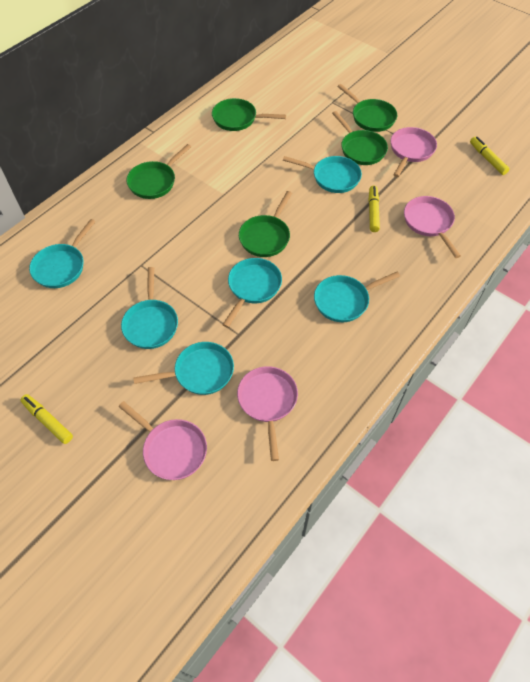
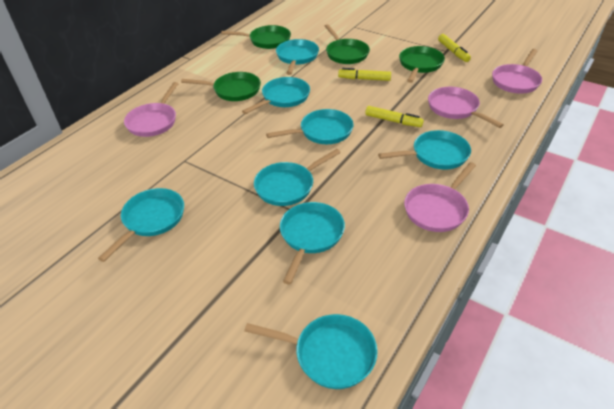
green pan: [126,144,191,199] [212,98,286,131] [239,191,292,257] [332,111,388,165] [337,84,397,132] = 5 -> [181,72,261,101] [221,25,291,49] [325,24,370,64] [399,46,445,83] = 4
turquoise pan: [29,219,96,288] [121,267,178,349] [133,342,234,395] [222,258,282,328] [283,156,362,193] [314,271,400,322] = 6 -> [98,188,184,262] [242,77,310,114] [244,314,378,389] [254,149,341,206] [266,109,353,144] [276,39,319,75] [280,202,345,285] [378,130,471,170] = 8

